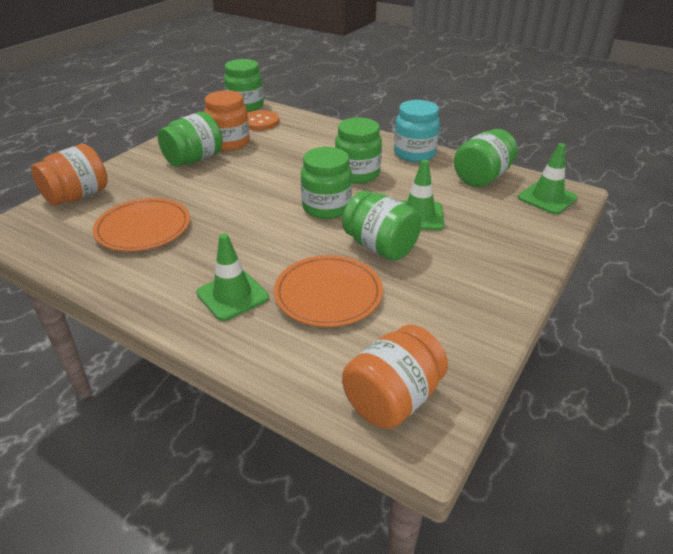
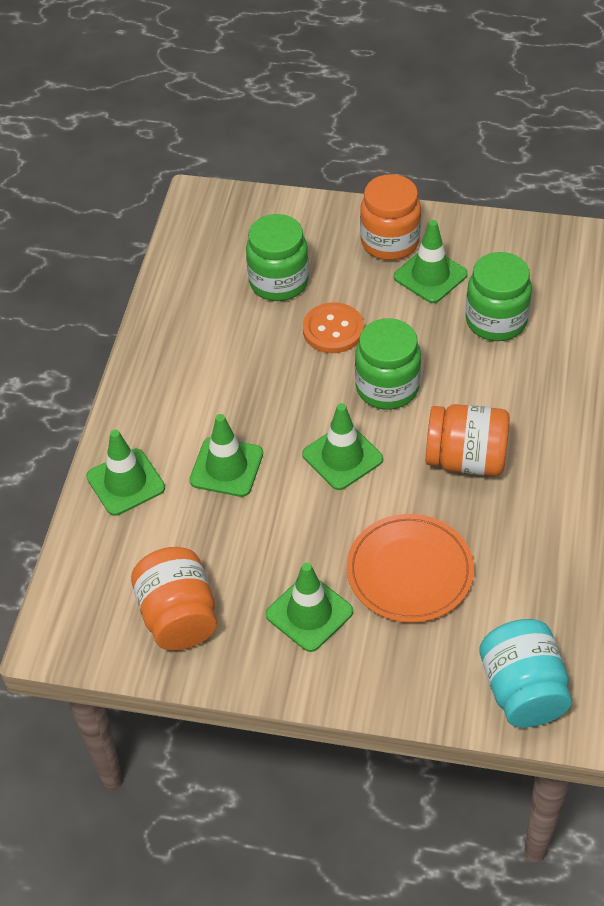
green jar: [158,112,222,167] [224,59,264,112] [301,147,352,219] [335,117,382,184] [342,190,421,261] [454,129,518,187] = 6 -> [246,214,309,301] [355,318,421,410] [466,252,532,341] = 3
green traffic cone: [196,233,269,321] [400,159,444,230] [518,143,578,214] = 3 -> [86,430,165,516] [190,414,263,497] [266,562,353,652] [302,403,383,490] [394,220,468,303] = 5
orange plate: [93,198,190,251] [274,255,383,327] = 2 -> [347,514,474,623] = 1

